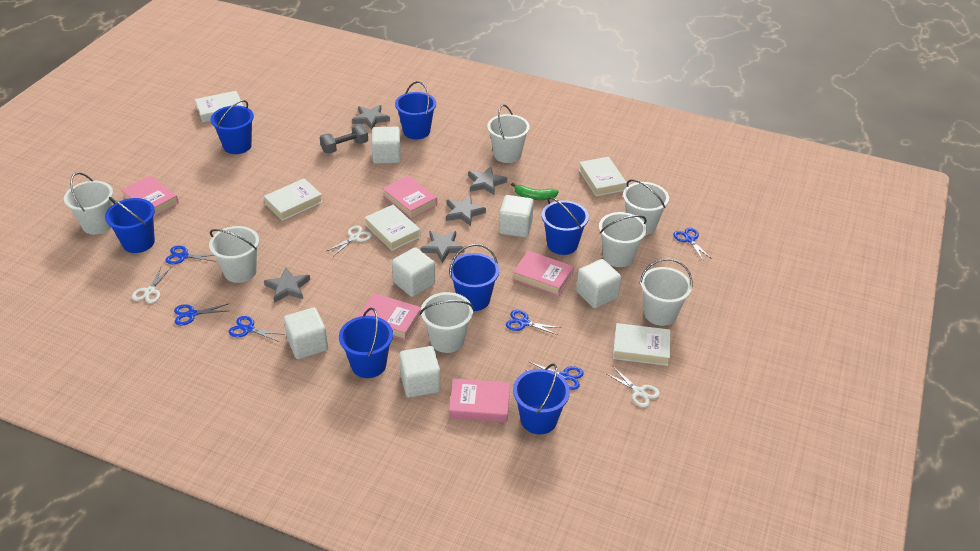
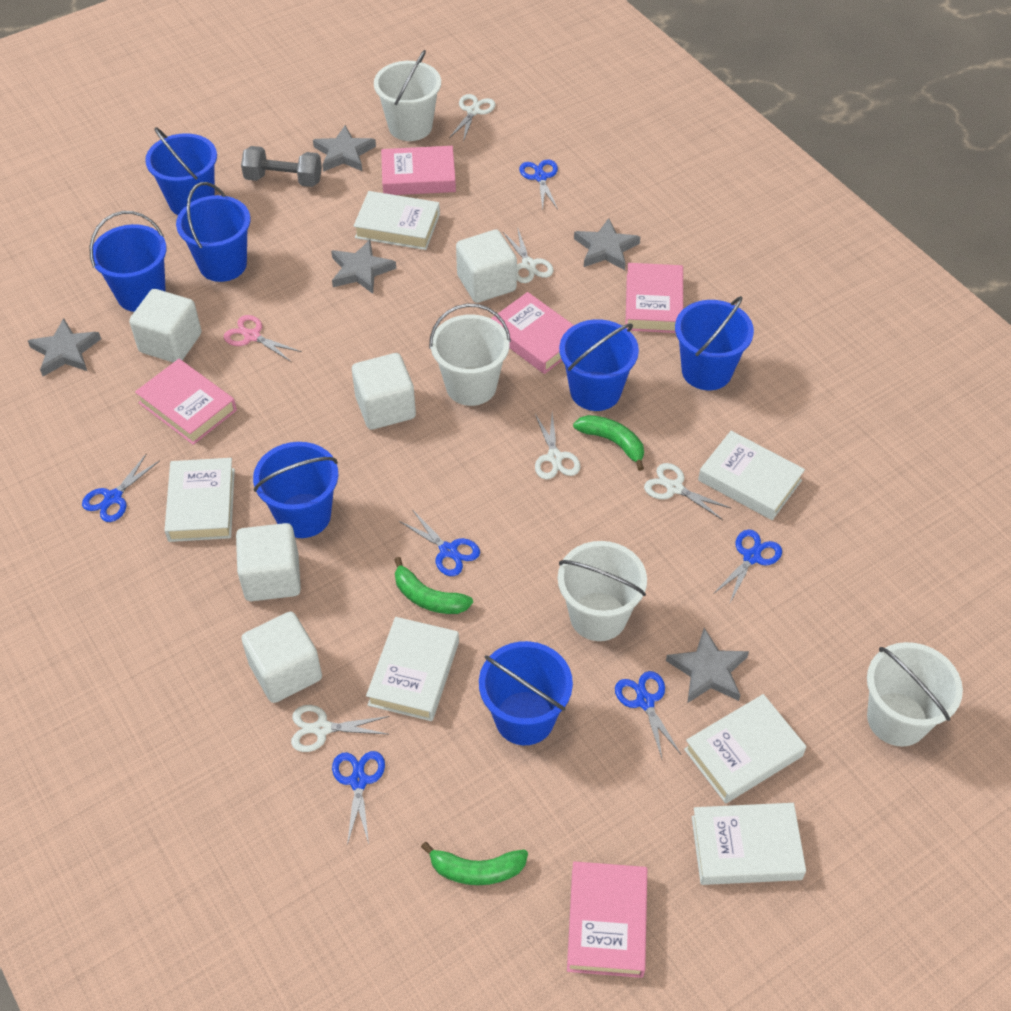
green banana: [511,183,559,200] = 1 -> [394,557,473,614] [421,842,528,885] [573,415,644,471] = 3
pink scissors: none = 0 -> [224,315,302,362] = 1
white book: [195,91,243,122] [264,178,323,221] [365,205,421,251] [579,157,627,196] [613,323,670,366] = 5 -> [164,458,235,542] [353,191,440,250] [366,617,459,721] [684,694,806,803] [692,803,806,885] [698,431,805,520] = 6
white bucket: [64,172,113,235] [209,226,259,283] [420,292,474,353] [487,104,530,163] [599,212,647,267] [623,179,669,235] [640,258,693,326] = 7 -> [374,50,441,141] [429,303,511,406] [558,541,647,641] [867,642,963,746] = 4
white cube: [284,307,328,359] [371,127,401,164] [392,247,435,297] [399,346,441,398] [499,195,534,238] [576,259,621,308] = 6 -> [129,289,202,362] [236,523,301,601] [241,612,322,703] [352,353,416,430] [456,230,517,303] = 5
white scissors: [132,267,171,303] [327,225,372,256] [605,367,660,407] = 3 -> [291,705,389,752] [449,94,495,142] [503,227,554,283] [535,413,580,479] [644,463,732,520] = 5

